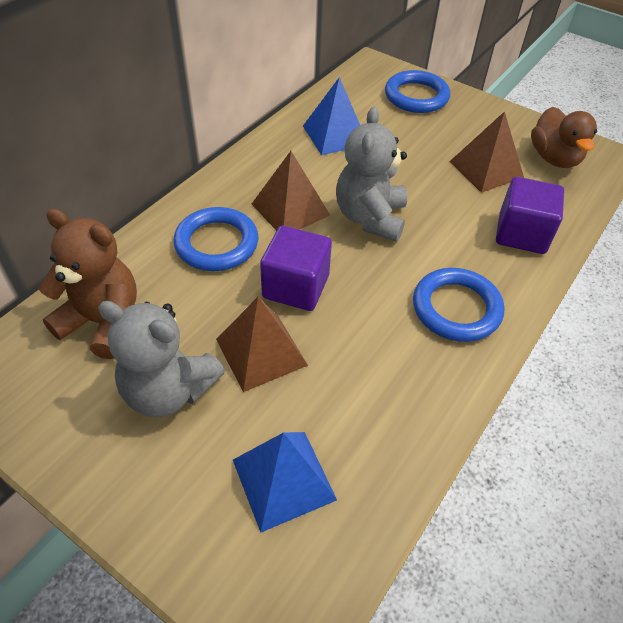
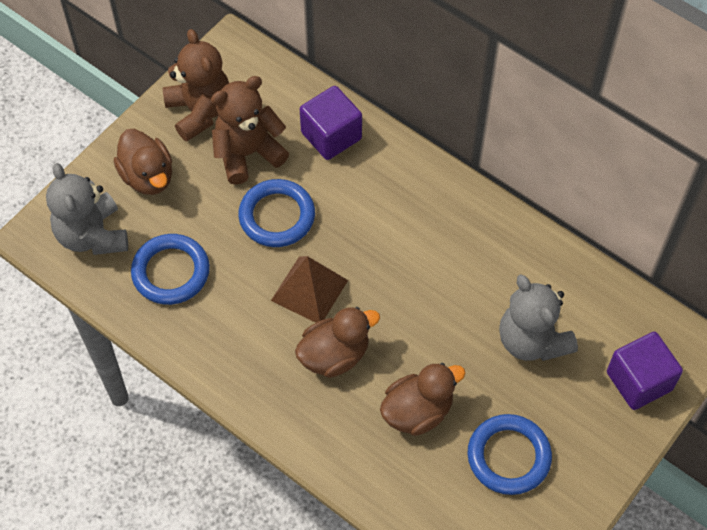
blue pyramid: [233,432,337,533] [303,77,360,155] = 2 -> none = 0
brown duck: [531,107,597,168] = 1 -> [114,129,172,195] [295,307,380,378] [380,363,466,436] = 3
brown pyramid: [216,297,308,392] [252,151,330,231] [449,111,524,193] = 3 -> [271,256,348,323] = 1
brown teddy bear: [39,209,137,359] = 1 -> [163,29,229,142] [211,76,289,185] = 2

